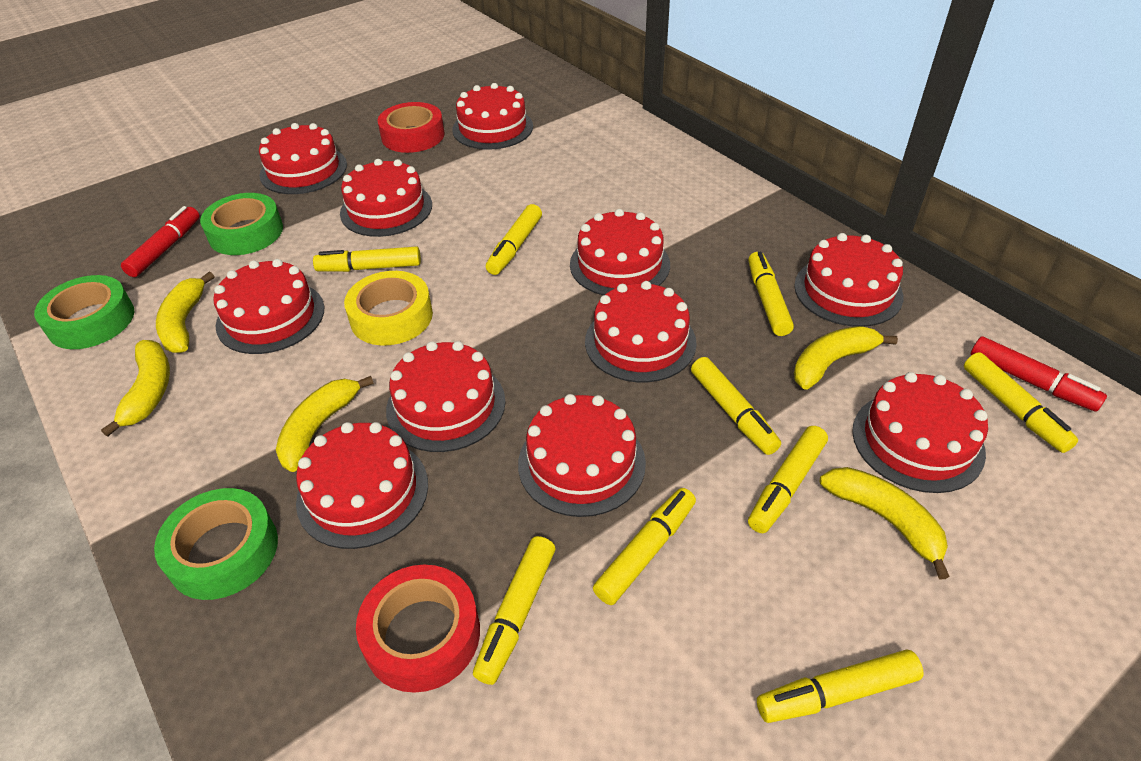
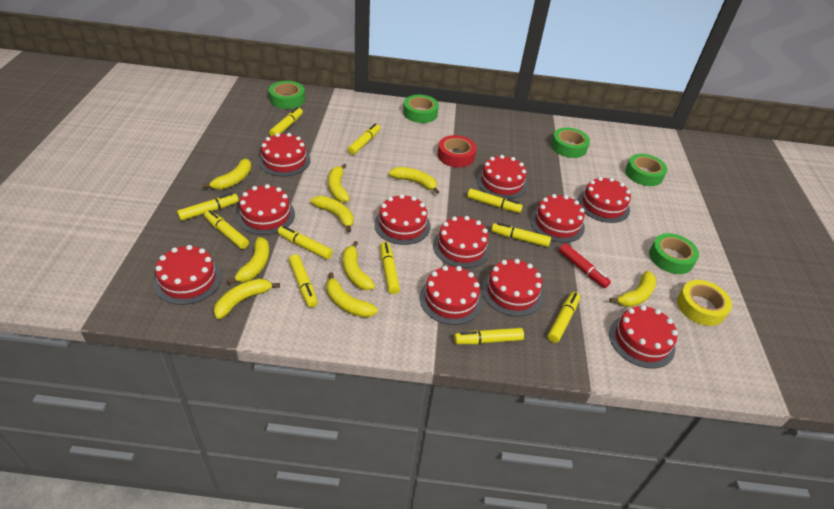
green tape: [34,275,134,349] [154,488,278,600] [200,193,283,255] = 3 -> [269,81,305,109] [403,95,439,123] [551,127,590,158] [625,154,667,186] [649,233,699,274] = 5
red marker: [121,206,200,277] [971,336,1107,412] = 2 -> [559,243,611,288] = 1
red tape: [356,565,480,693] [378,102,445,153] = 2 -> [438,135,477,167] = 1
yellow banana: [101,340,170,437] [156,272,214,353] [276,376,374,472] [794,326,898,390] [820,467,950,579] = 5 -> [203,159,251,190] [214,278,280,319] [227,237,269,284] [310,196,354,232] [326,272,378,318] [328,164,350,202] [343,241,375,290] [389,167,439,194] [609,271,656,307] = 9
yellow marker: [313,246,421,272] [473,536,555,685] [486,204,542,275] [593,488,696,605] [691,357,781,455] [748,252,794,336] [748,426,828,533] [757,649,924,723] [964,352,1078,453] = 9 -> [177,193,239,221] [204,210,249,249] [269,107,303,136] [278,226,333,260] [289,254,318,308] [348,123,380,155] [380,242,400,294] [454,328,524,344] [467,189,523,213] [491,223,551,247] [548,292,580,343] = 11

